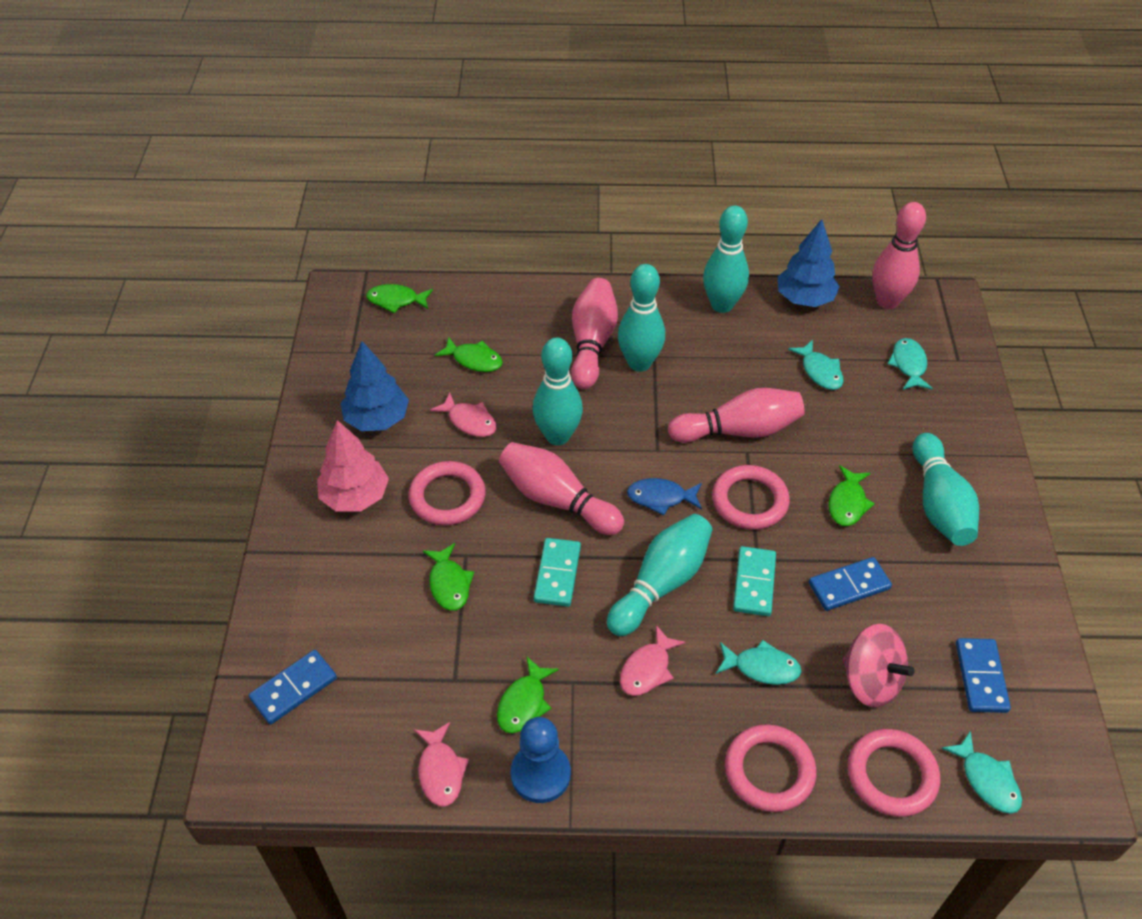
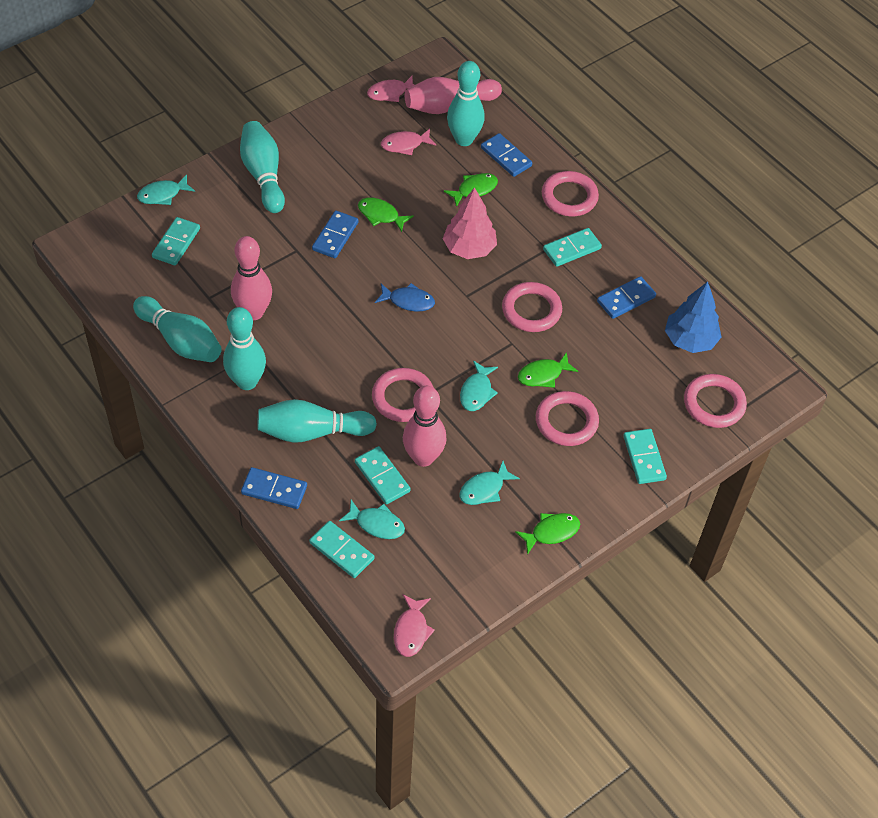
blue domino: [249,650,337,724] [809,557,892,611] [956,638,1011,713] = 3 -> [241,467,307,509] [312,210,358,258] [481,133,532,177] [597,276,656,319] = 4
blue pawn: [511,717,571,803] = 1 -> none = 0
blue tree: [341,341,409,431] [778,219,840,307] = 2 -> [665,282,721,353] = 1
green fish: [366,284,433,313] [423,543,474,611] [435,336,503,372] [497,656,559,733] [829,465,875,526] = 5 -> [358,197,414,232] [444,173,498,207] [515,513,580,555] [518,352,578,388] = 4
pink bowling pin: [499,442,624,535] [571,278,618,389] [668,388,805,443] [872,202,926,309] = 4 -> [231,236,272,320] [403,386,447,467] [405,77,502,114] = 3
pink ring: [408,461,486,526] [712,465,790,530] [725,724,816,812] [848,729,940,817] = 4 -> [372,368,434,422] [502,282,562,332] [536,391,599,446] [542,171,599,216] [684,374,747,428] = 5
pink spinning top: [843,624,915,708] = 1 -> none = 0
turquoise domino: [534,538,581,607] [733,546,776,616] = 2 -> [152,217,200,265] [309,521,374,578] [355,446,411,504] [543,228,602,267] [623,429,667,484] = 5

